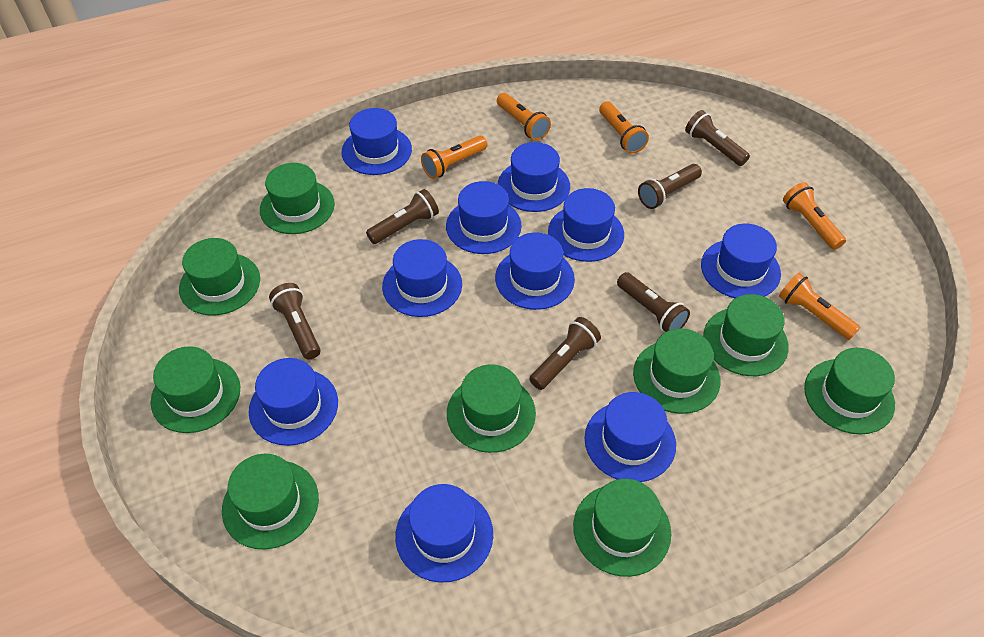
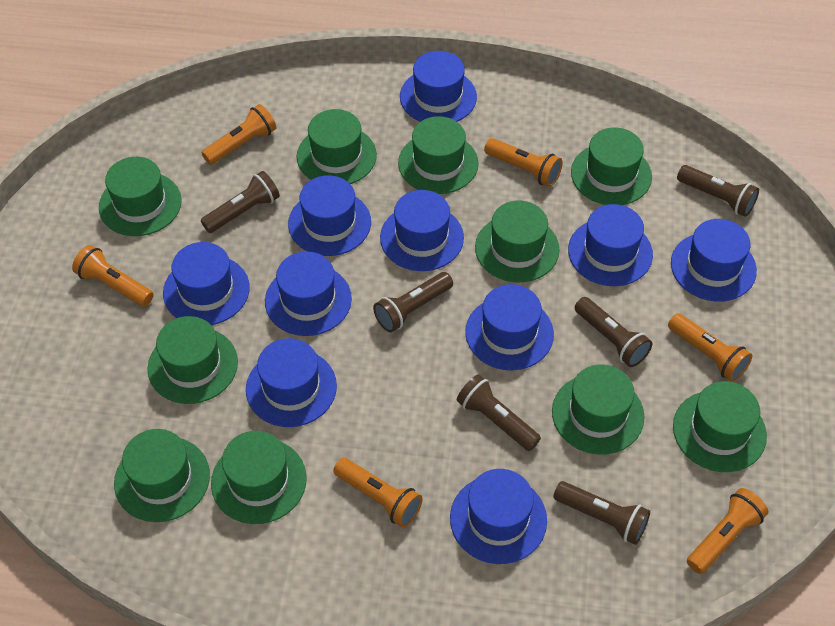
green hat: [150,346,240,433] [179,238,260,316] [222,454,319,549] [260,163,335,234] [447,364,536,453] [573,479,671,577] [633,329,721,414] [703,294,789,376] [804,348,895,435] = 9 -> [99,157,182,236] [114,429,210,522] [148,316,238,404] [211,431,307,524] [297,109,377,184] [398,116,479,194] [475,201,559,282] [552,364,644,455] [571,127,652,205] [673,381,767,472] = 10
orange flashlight: [421,135,487,179] [497,93,551,140] [599,101,649,154] [779,273,860,340] [783,182,846,250] = 5 -> [72,245,154,307] [202,104,276,165] [333,458,422,527] [484,138,563,187] [668,313,752,382] [687,488,768,574] = 6

